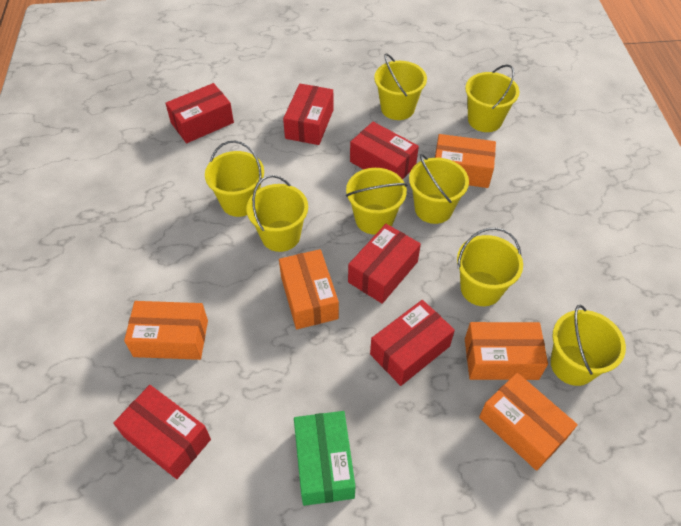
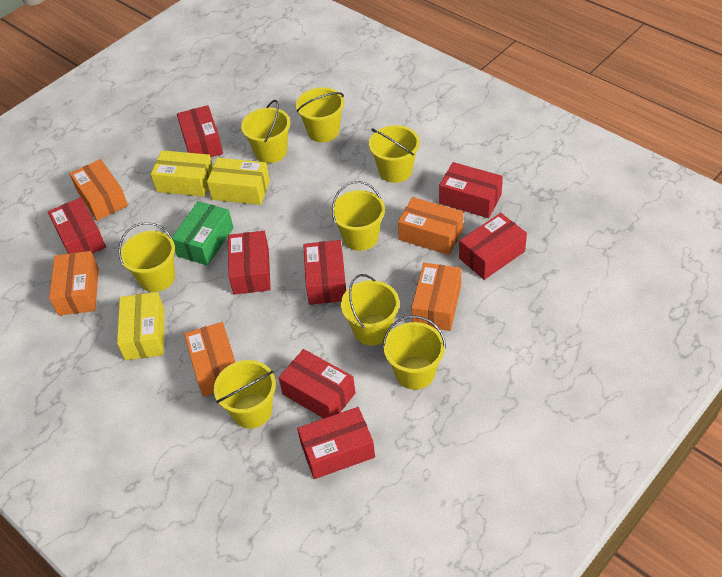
red box: [113,385,211,479] [165,83,234,143] [283,84,334,145] [348,224,421,304] [350,122,419,180] [370,300,455,386] = 6 -> [48,197,106,254] [177,105,223,157] [228,231,271,295] [279,349,355,418] [297,407,375,479] [303,240,346,305] [439,162,503,218] [459,213,527,280] = 8
yellow box: none = 0 -> [117,292,165,360] [151,150,213,197] [207,158,270,205] = 3

